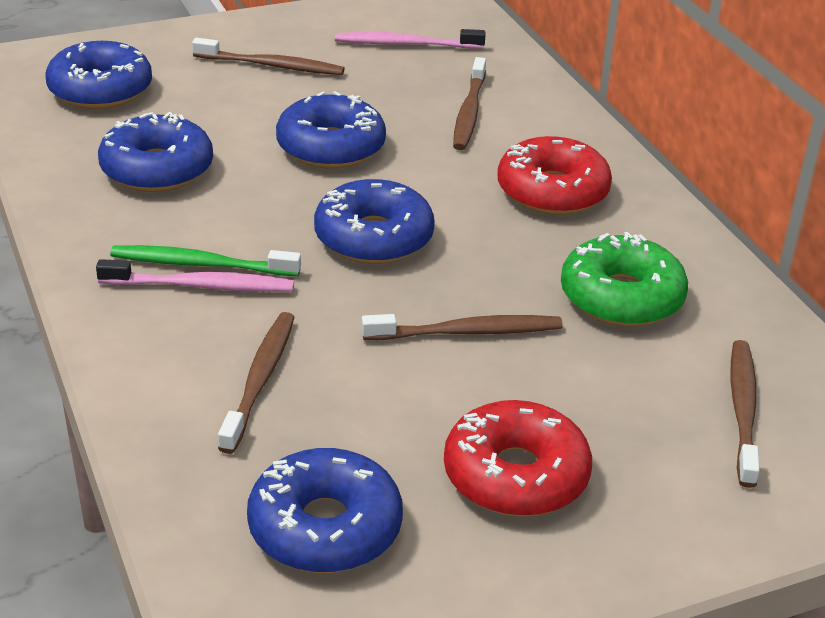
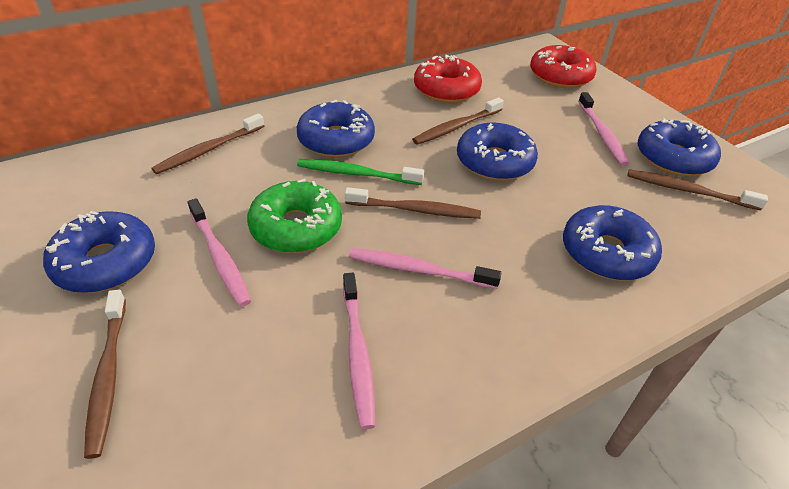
pink toothbrush: [96,259,294,292] [335,29,485,49] = 2 -> [188,198,251,307] [343,273,375,429] [349,248,501,289] [578,92,630,166] = 4

